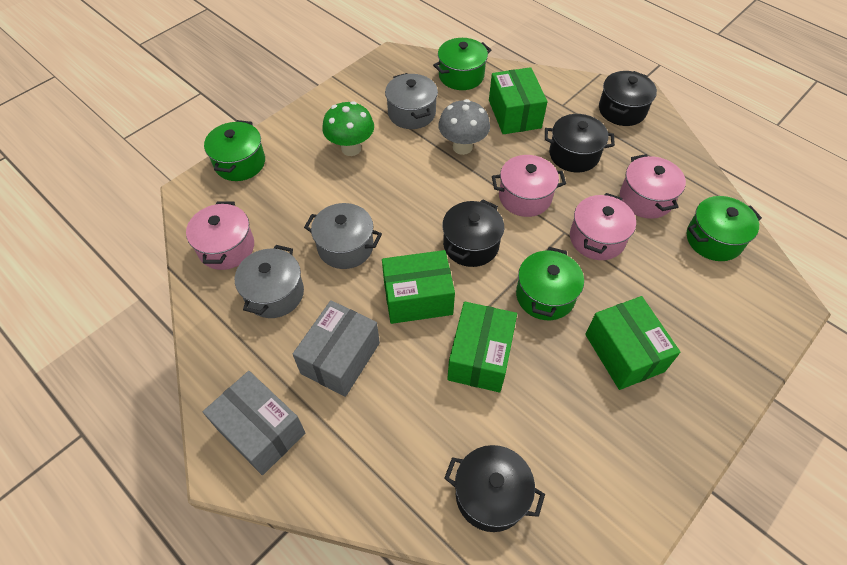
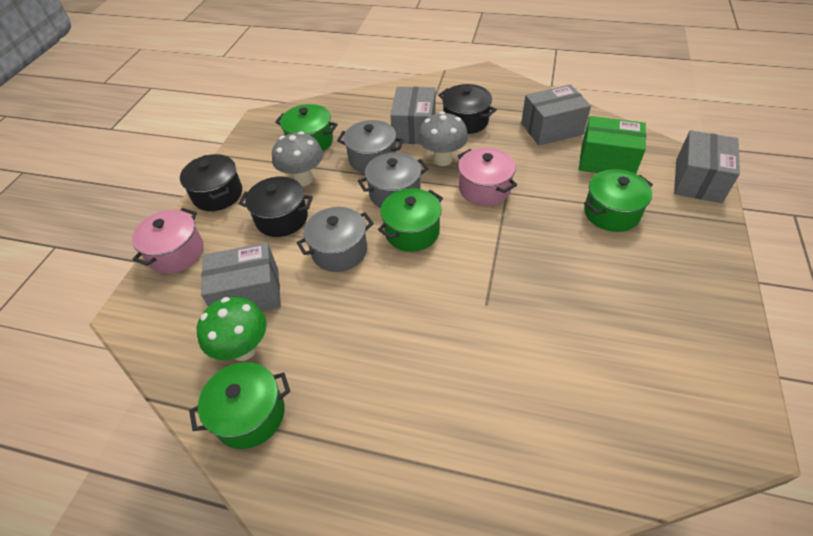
black pot: [442,199,504,267] [444,445,545,532] [545,114,615,172] [599,71,657,126] = 4 -> [180,154,242,211] [239,177,313,237] [438,84,497,134] = 3
green box: [382,250,455,324] [447,302,517,392] [489,67,548,134] [585,296,680,390] = 4 -> [579,116,646,174] = 1
grey box: [203,371,305,475] [293,300,380,397] = 2 -> [201,243,281,311] [390,87,436,144] [521,84,591,145] [674,130,740,203] = 4
grey mushroom: [438,99,490,155] = 1 -> [272,131,323,186] [418,111,468,166] = 2
pink pot: [186,201,254,270] [492,155,566,217] [570,193,636,260] [620,154,686,219] = 4 -> [132,208,204,274] [458,148,517,206] = 2

